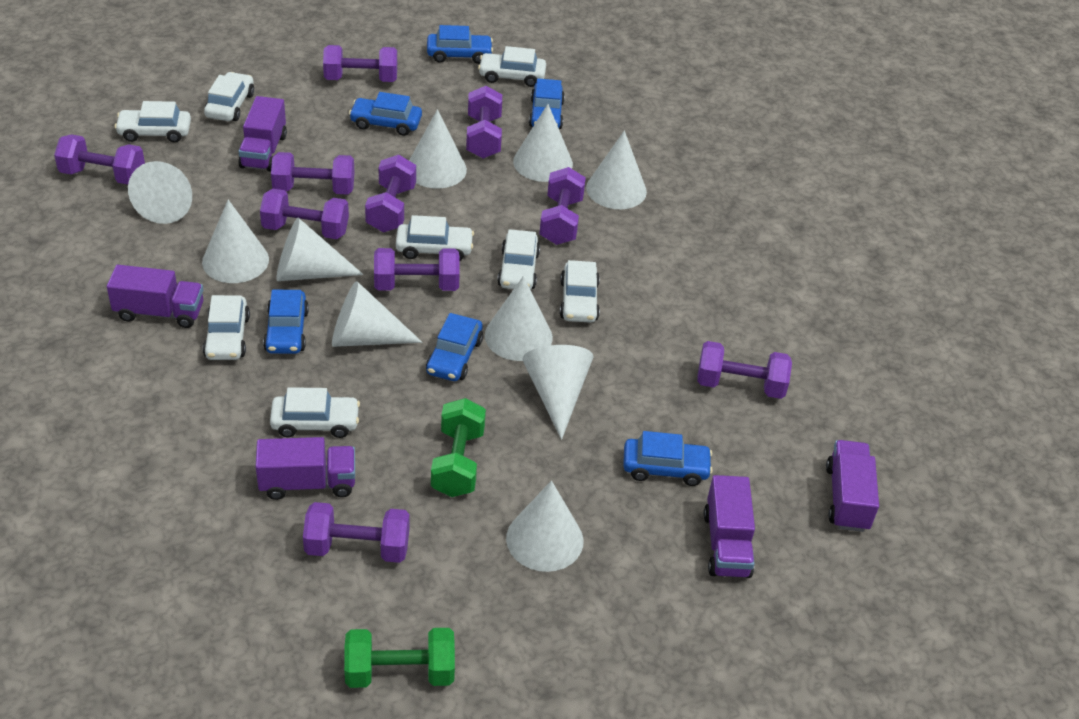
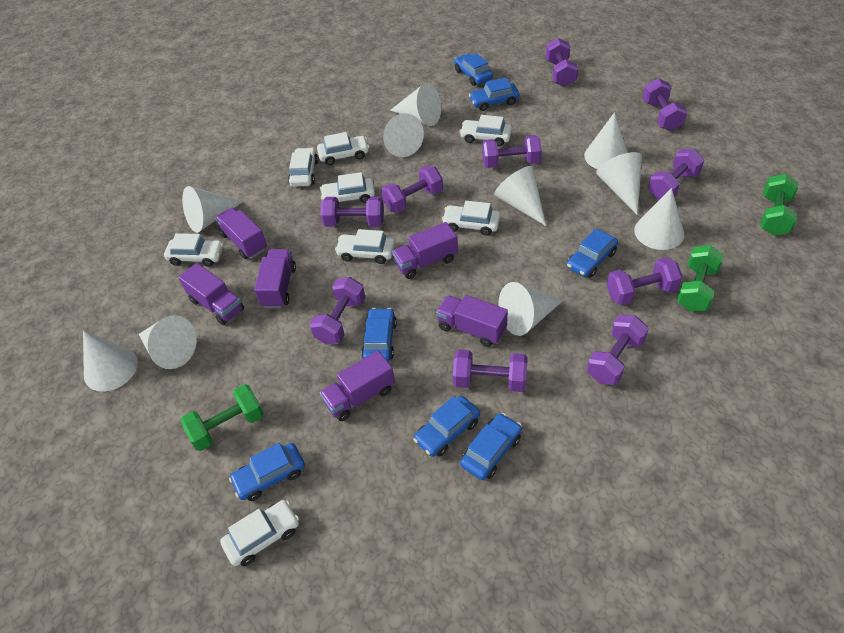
blue car: [263,290,309,354] [349,92,422,136] [426,313,483,381] [427,25,493,64] [529,78,565,129] [623,431,713,486] = 6 -> [229,443,305,501] [361,308,397,362] [413,396,480,457] [454,53,493,86] [460,413,522,480] [469,78,519,111] [567,229,618,278] = 7
green dumbbell: [344,628,455,688] [431,398,486,497] = 2 -> [181,384,264,451] [677,245,724,312] [760,174,798,236] = 3
purple truck: [107,265,203,328] [238,96,287,172] [255,437,355,500] [704,475,755,578] [826,440,879,532] = 5 -> [178,263,244,325] [215,208,267,259] [254,249,296,308] [320,351,395,421] [392,222,458,279] [436,295,508,347] = 6

